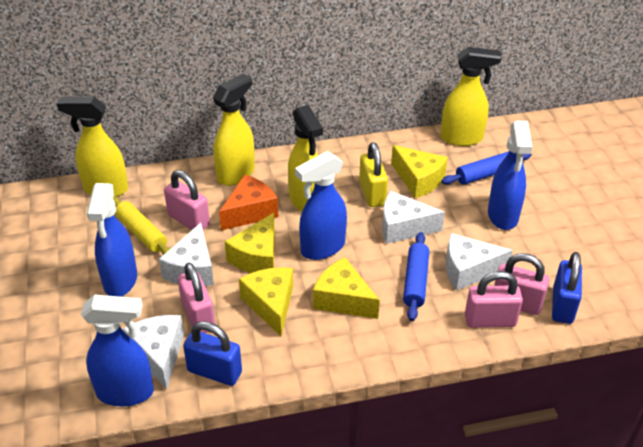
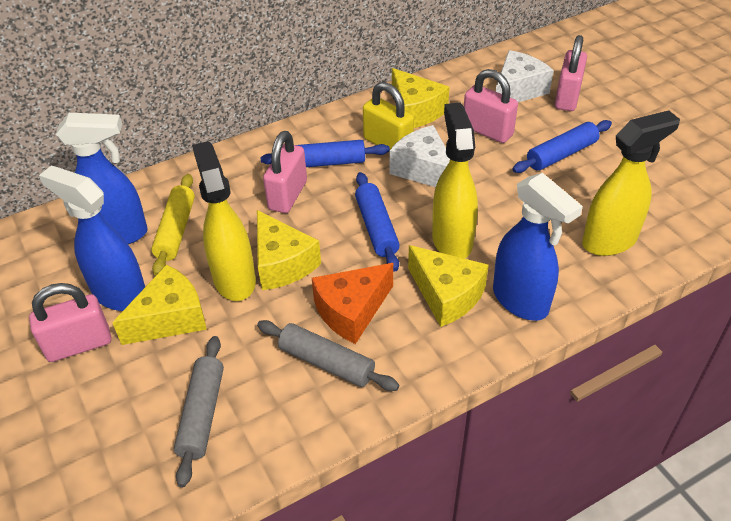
blue padlock: [183,321,242,386] [552,252,582,324] = 2 -> none = 0
blue rolling pin: [403,232,429,321] [441,151,532,185] = 2 -> [261,140,390,167] [355,172,400,272] [512,120,612,173] = 3
blue spray bottle: [81,294,154,407] [86,183,137,297] [295,151,347,260] [488,121,532,230] = 4 -> [39,166,145,311] [56,113,147,244] [493,173,583,321] = 3
grey rolling pin: none = 0 -> [174,336,224,487] [257,320,399,391] = 2
white cheese: [123,315,184,390] [159,223,214,286] [382,191,445,244] [446,233,513,291] = 4 -> [389,125,450,187] [496,50,554,102] = 2
yellow spray bottle: [57,97,128,197] [213,74,255,186] [288,105,323,212] [440,47,502,146] = 4 -> [192,141,256,301] [432,103,478,259] [582,110,680,256] = 3

